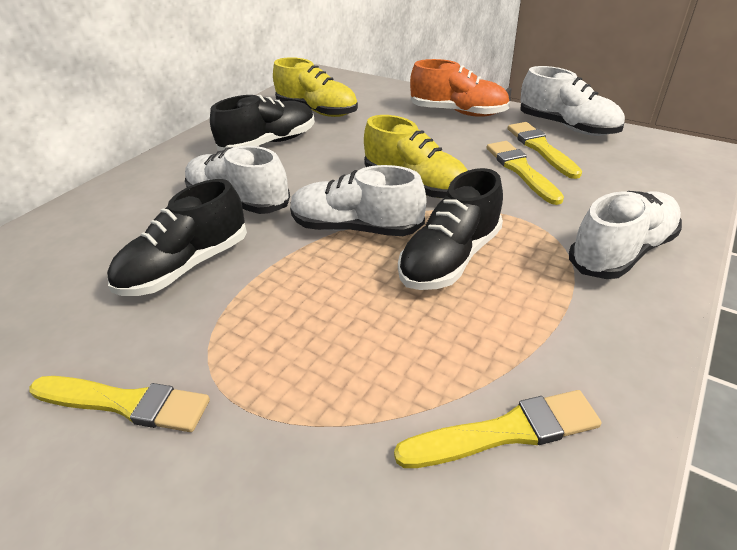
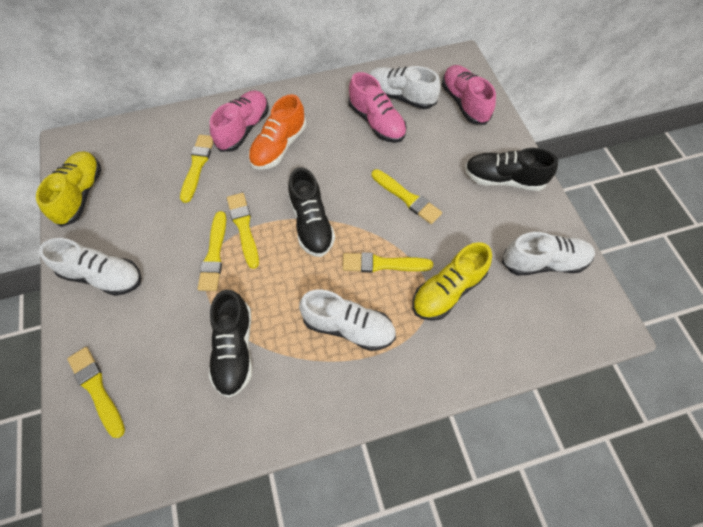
pink shoe: none = 0 -> [210,90,269,152] [348,72,407,143] [442,65,496,125] = 3
yellow brush: [30,376,210,432] [394,390,601,468] [486,141,564,205] [508,122,582,179] = 4 -> [67,347,125,438] [180,135,213,203] [197,211,226,291] [227,193,259,269] [342,252,433,273] [372,169,442,224] = 6

